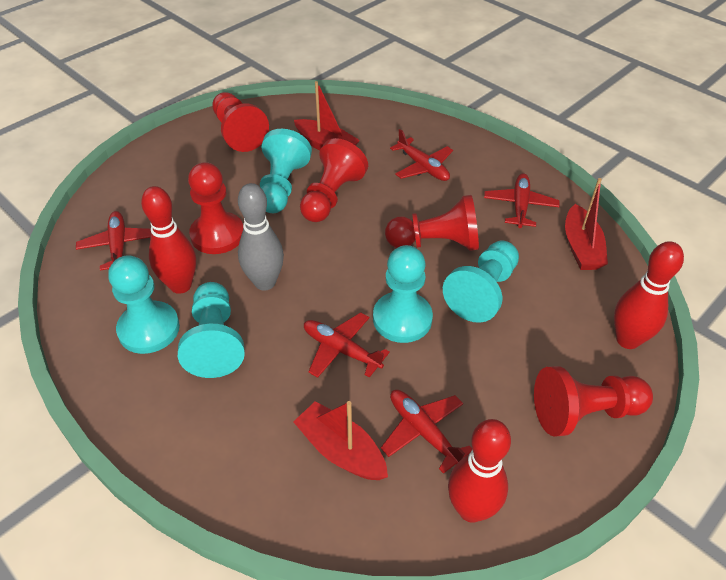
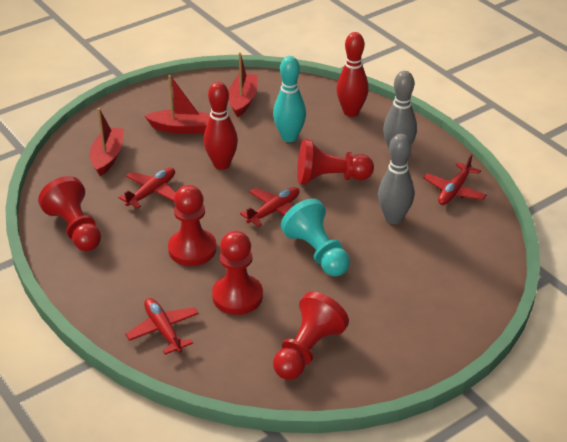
grey bowling pin: [238,183,284,290] = 1 -> [378,134,414,224] [383,71,417,149] = 2
red bowling pin: [141,186,196,294] [448,419,511,523] [614,241,684,349] = 3 -> [204,82,238,170] [336,32,369,117] = 2
red plane: [76,211,151,271] [304,312,390,378] [381,390,473,474] [390,129,453,181] [484,173,559,228] = 5 -> [118,168,176,208] [125,298,199,355] [240,187,300,227] [423,154,487,205] = 4
turquoise bowling pin: none = 0 -> [273,56,306,142] = 1
turquoise pawn: [108,255,180,354] [178,282,245,378] [260,129,312,213] [373,245,433,343] [443,241,519,323] = 5 -> [281,199,350,277] = 1

